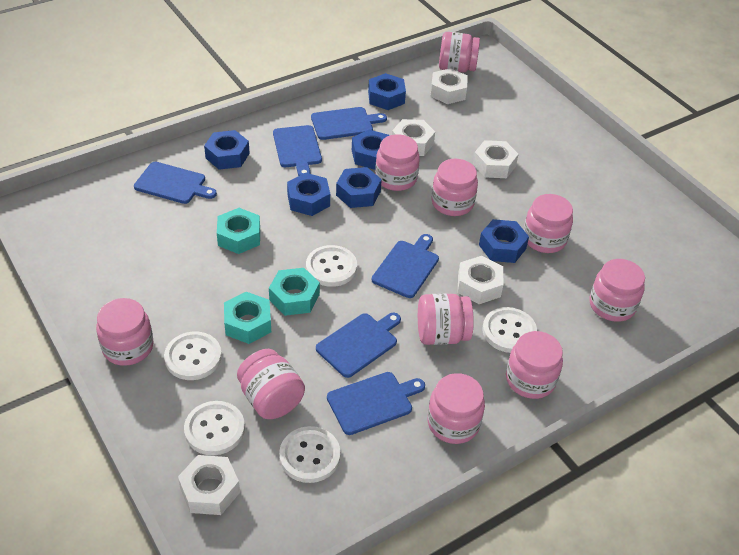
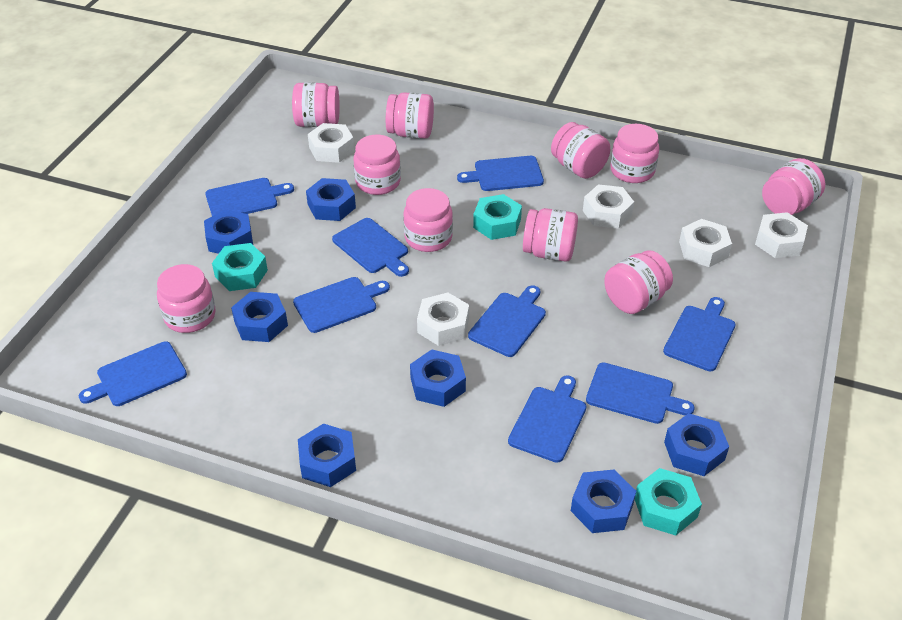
blue cutting board: [134,162,217,204] [273,125,322,176] [311,107,387,140] [316,313,401,378] [327,372,425,435] [372,234,439,298] = 6 -> [79,341,187,406] [205,178,294,216] [293,277,390,333] [332,218,409,277] [457,156,544,191] [468,285,546,357] [508,375,587,463] [586,362,695,424] [663,297,736,371] = 9
blue nut: [204,130,250,170] [287,173,330,216] [336,167,382,208] [352,130,389,170] [368,73,406,110] [479,219,529,263] = 6 -> [204,210,253,254] [231,292,288,342] [298,423,356,487] [306,178,356,221] [410,349,466,407] [571,469,636,533] [664,413,729,476] = 7
white button: [164,331,222,380] [184,401,245,455] [279,426,340,483] [306,245,357,287] [482,307,537,353] = 5 -> none = 0

